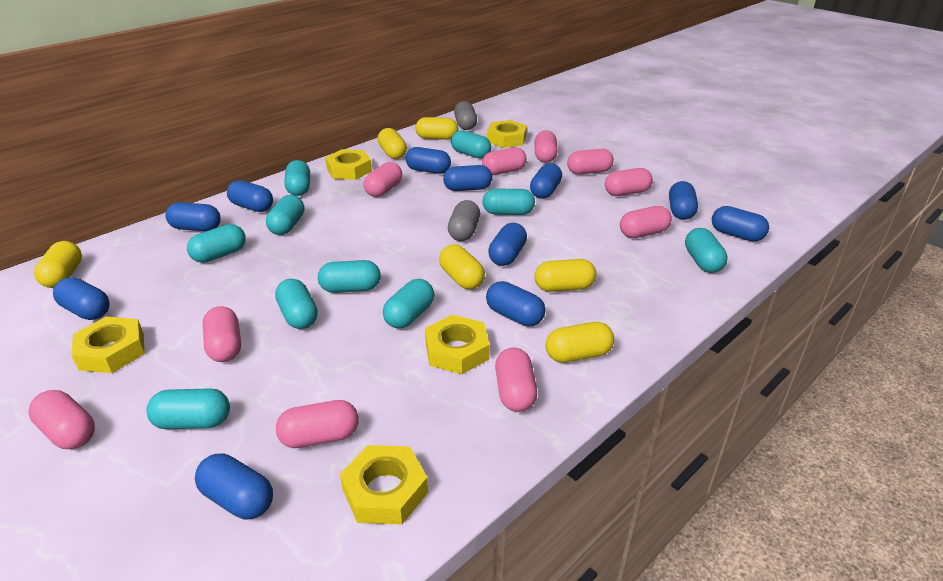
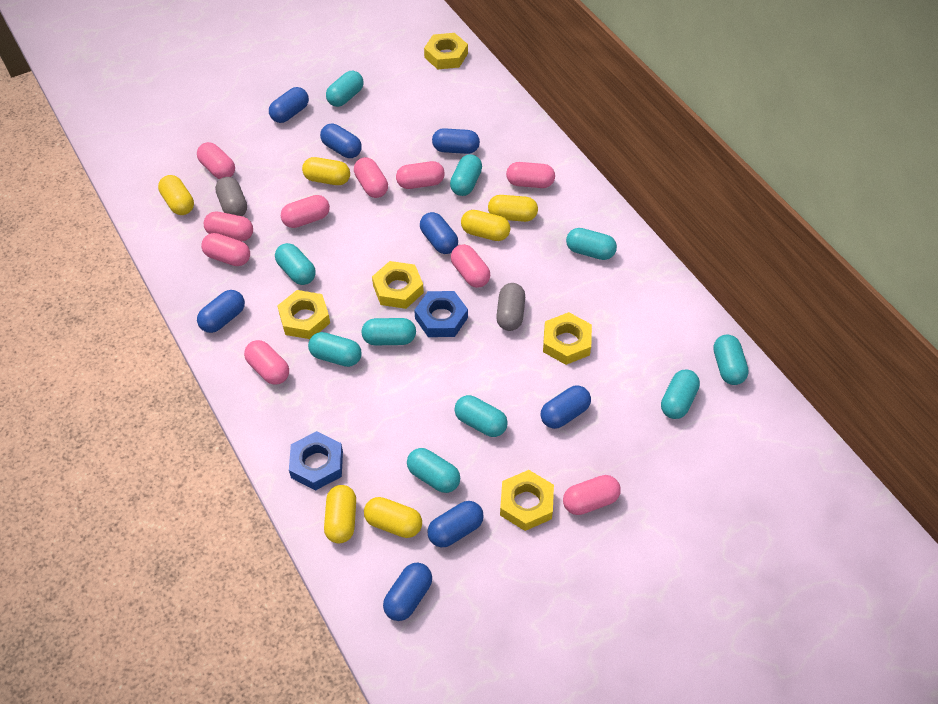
blue capsule: [53,277,110,320] [165,202,220,231] [195,454,273,519] [227,180,273,212] [405,147,451,174] [443,165,492,191] [486,281,546,327] [488,223,527,266] [530,163,562,199] [669,181,698,220] [712,206,769,241] = 11 -> [197,290,245,333] [269,87,309,123] [320,124,362,158] [383,563,432,621] [420,212,458,254] [427,501,484,547] [432,128,480,154] [540,385,591,429] = 8
blue nut: none = 0 -> [289,431,343,491] [414,291,468,337] = 2

